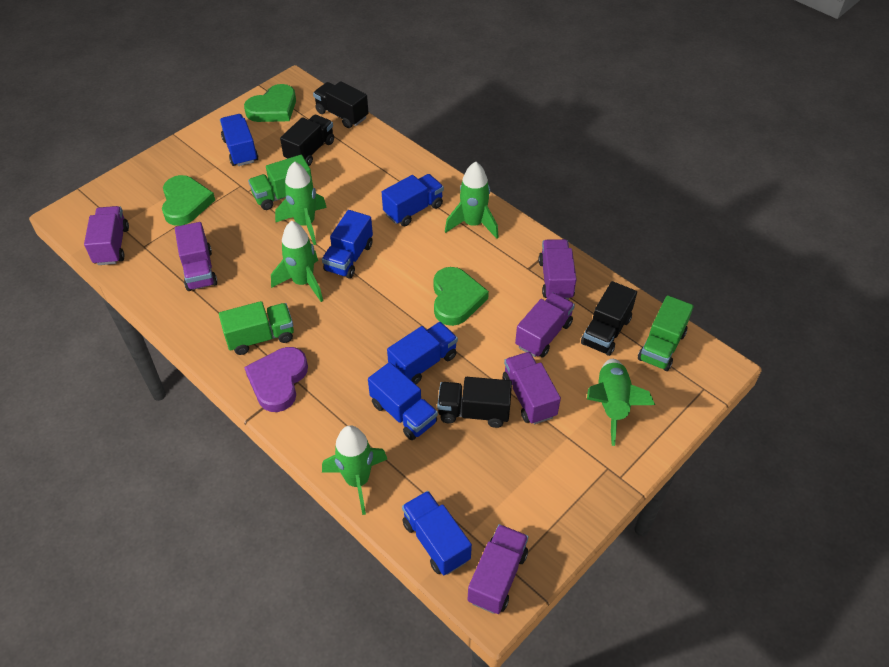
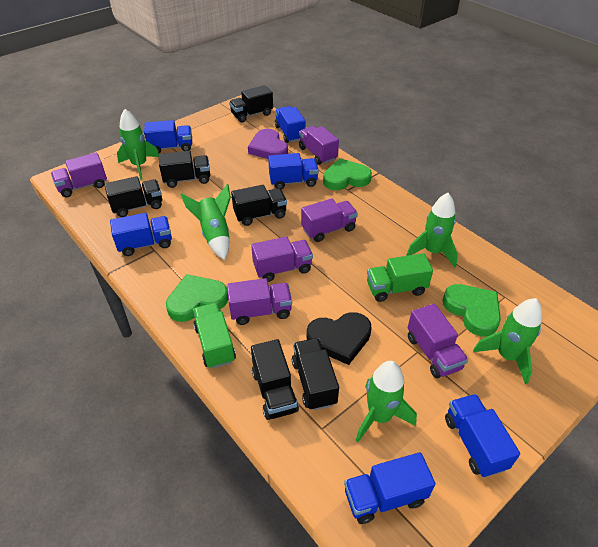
black heart: none = 0 -> [306,312,372,365] = 1
black truck: [280,115,334,166] [313,81,369,128] [437,377,512,428] [581,281,637,356] = 4 -> [104,176,162,217] [159,151,210,188] [229,85,273,122] [231,185,287,226] [251,339,299,420] [292,338,339,410] = 6
green truck: [219,301,294,355] [248,155,313,210] [638,295,694,371] = 3 -> [193,303,236,369] [367,253,433,302] = 2

